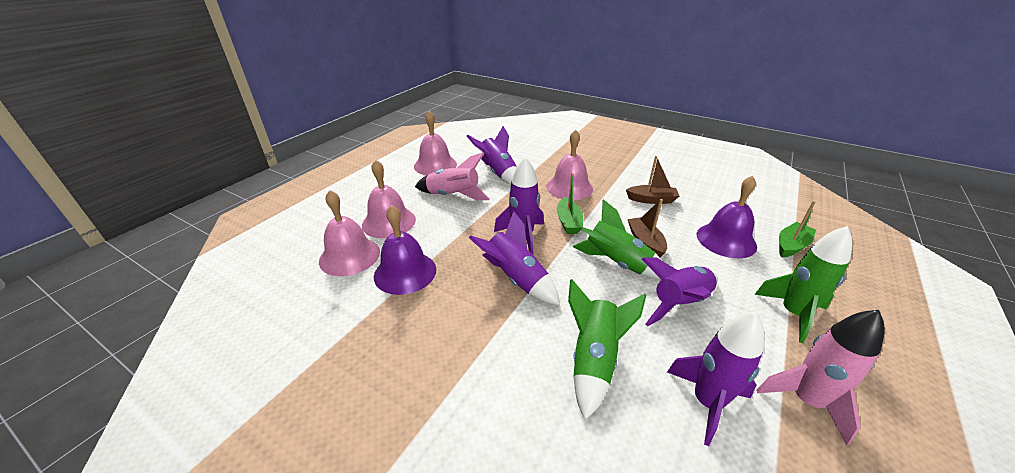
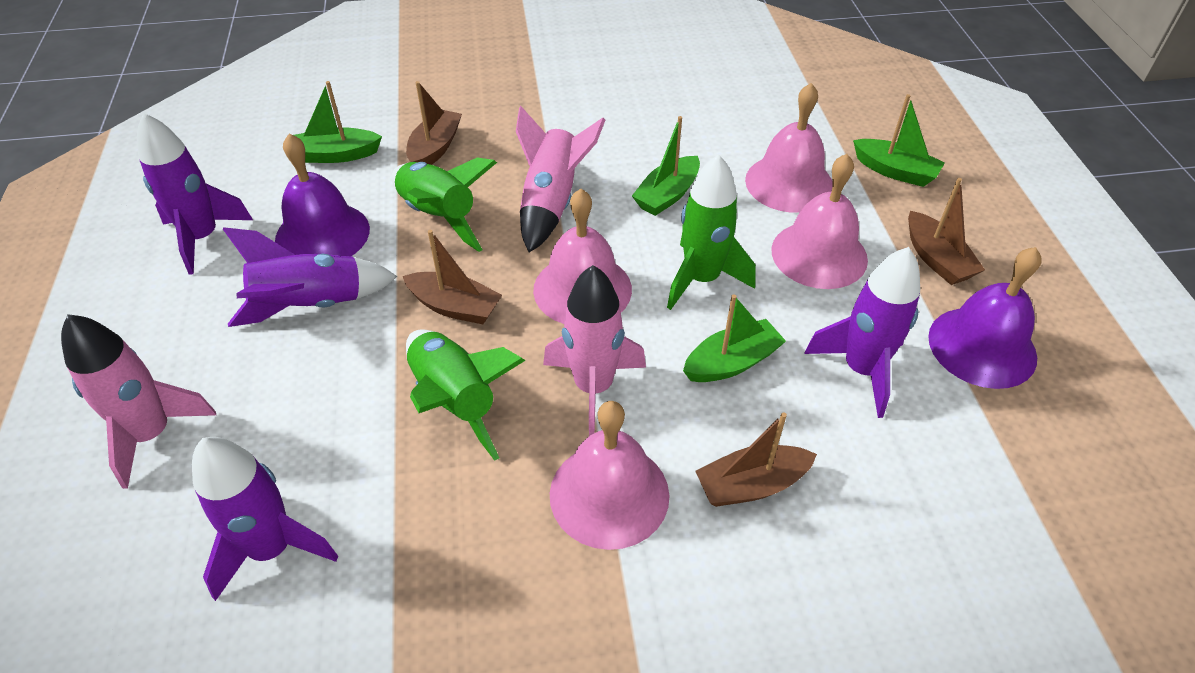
brown boat: [626,156,679,204] [628,199,667,258] = 2 -> [403,230,502,324] [406,81,462,165] [695,412,817,507] [908,178,985,285] = 4
green boat: [557,173,583,234] [779,201,816,257] = 2 -> [294,81,382,163] [632,116,700,216] [683,294,786,382] [853,94,945,187] = 4
pink rocket: [415,152,490,200] [756,310,885,446] = 2 -> [61,314,216,489] [516,106,605,253] [543,265,646,436] = 3
purple rocket: [467,126,517,185] [469,211,560,305] [494,157,544,255] [642,257,718,326] [667,311,764,446] = 5 -> [137,113,253,275] [192,437,338,601] [223,227,397,327] [804,247,920,418] = 4

